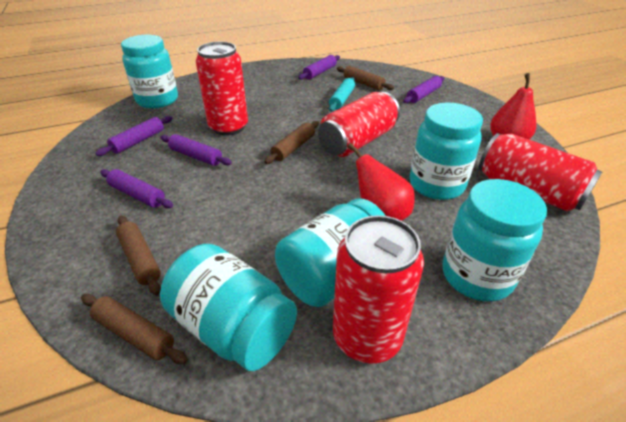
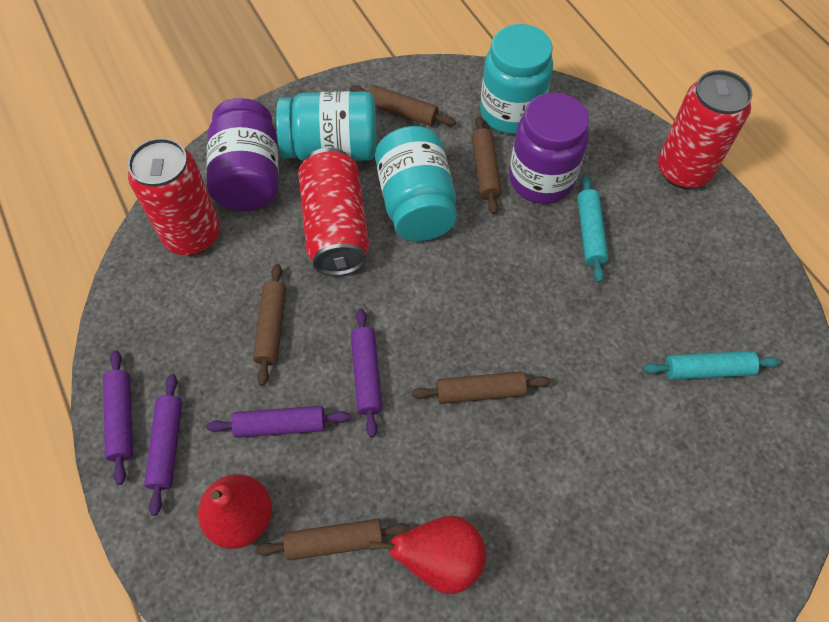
brown rolling pin: [81,294,188,364] [116,216,161,295] [264,121,319,164] [337,66,394,90] = 4 -> [253,264,286,386] [256,519,410,561] [350,85,456,126] [412,371,551,404] [472,117,502,214] = 5
purple jar: none = 0 -> [206,98,279,211] [509,92,589,204] = 2
purple rolling pin: [95,116,173,156] [100,169,173,208] [160,134,232,166] [298,55,340,80] [403,76,444,103] = 5 -> [103,350,133,485] [144,374,182,516] [206,406,351,438] [351,309,382,438] = 4
red can: [196,42,248,136] [318,92,400,157] [333,215,424,364] [479,133,602,211] = 4 -> [128,138,220,255] [298,148,369,276] [658,70,752,189] = 3
turquoise jar: [121,35,178,109] [160,244,297,371] [275,198,386,307] [410,102,483,200] [443,179,547,302] = 5 -> [276,91,377,161] [375,126,457,241] [480,24,553,134] = 3
turquoise rolling pin: [329,77,355,111] = 1 -> [577,175,608,283] [643,351,781,380] = 2

